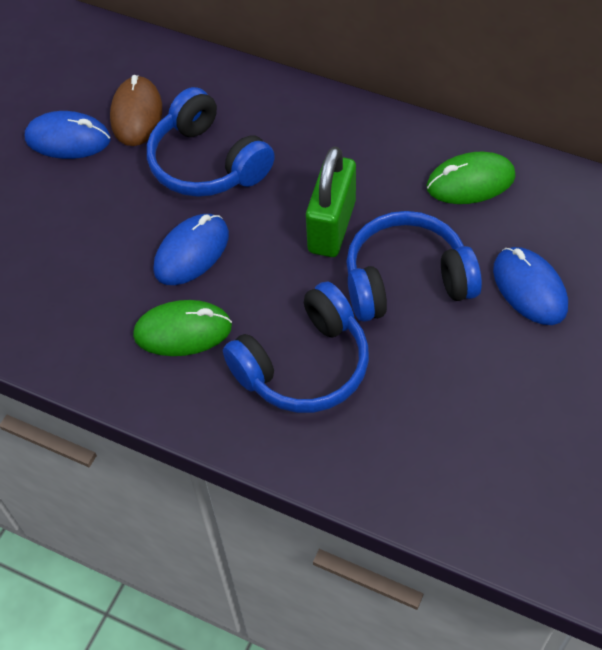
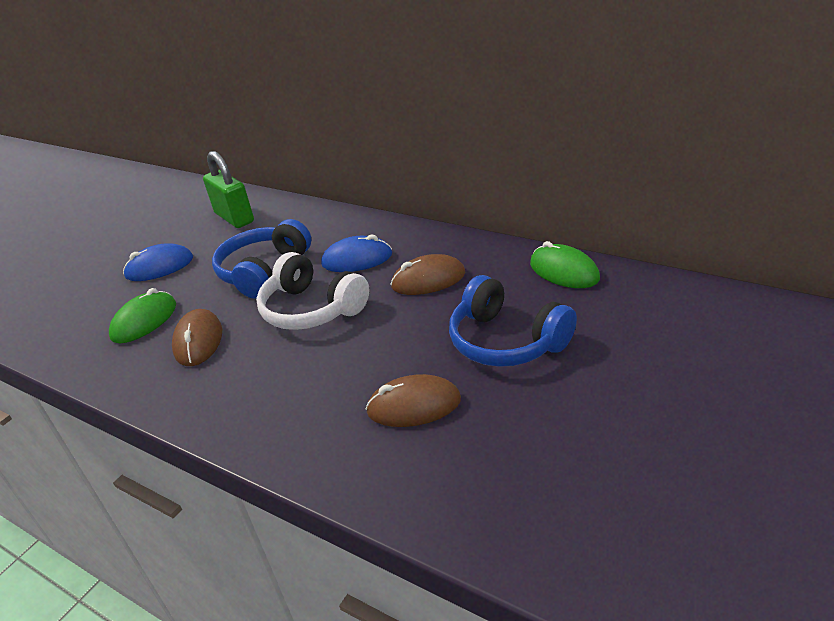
blue headphones: [147,87,275,197] [223,282,369,413] [346,211,482,322] = 3 -> [212,219,312,299] [449,275,577,367] = 2
blue mouse: [25,111,111,159] [153,214,229,285] [493,247,568,325] = 3 -> [123,244,193,281] [321,235,392,272] = 2
brown mouse: [110,75,162,146] = 1 -> [172,309,222,366] [366,374,461,427] [390,254,466,295] = 3
white headphones: none = 0 -> [256,252,370,330] = 1

